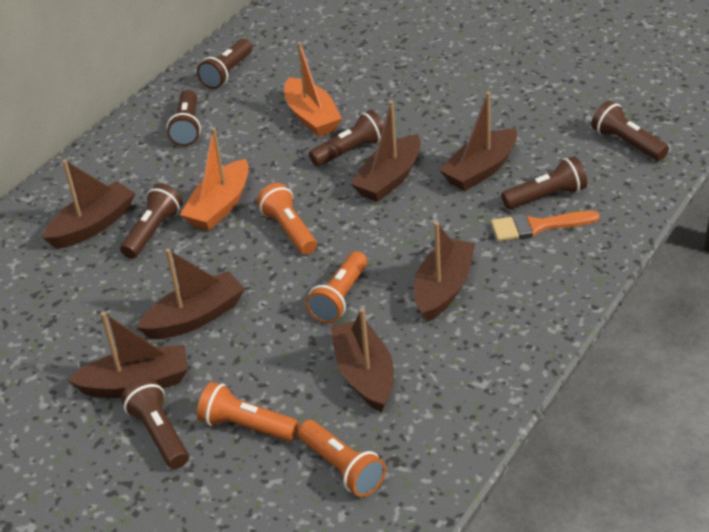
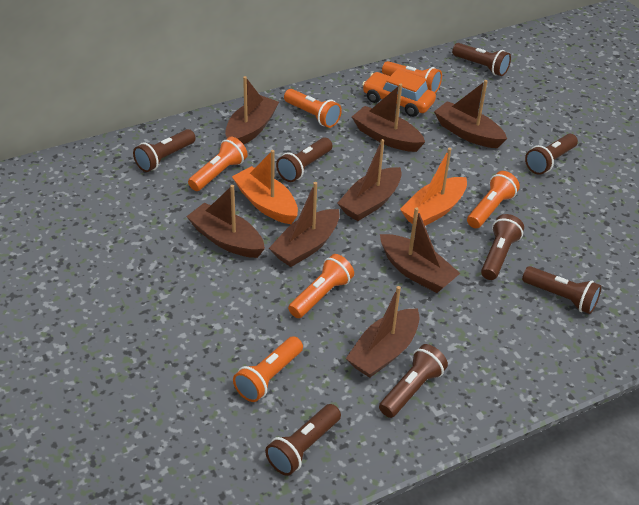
brown boat: [43,159,135,249] [68,312,188,398] [136,249,245,339] [331,308,394,413] [350,101,421,202] [414,222,475,322] [439,92,517,191] = 7 -> [186,185,265,258] [225,76,279,144] [269,182,339,267] [337,139,402,221] [346,286,420,378] [352,83,425,152] [380,207,460,293] [434,80,507,148] = 8
brown flashlight: [120,183,183,259] [121,378,189,469] [167,90,201,146] [197,39,252,89] [309,110,384,166] [501,156,587,209] [591,101,669,161] = 7 -> [133,129,196,172] [265,404,341,476] [276,137,332,182] [379,344,448,418] [452,43,511,76] [481,214,524,280] [522,266,602,314] [525,134,578,175] = 8
orange brush: [491,211,600,241] = 1 -> none = 0
orange car: none = 0 -> [362,69,436,117] = 1
orange flashlight: [197,382,299,441] [257,183,317,255] [298,420,386,497] [306,251,367,323] = 4 -> [188,137,248,191] [233,336,303,402] [284,89,342,128] [288,254,354,318] [382,61,442,93] [467,171,520,228] = 6

